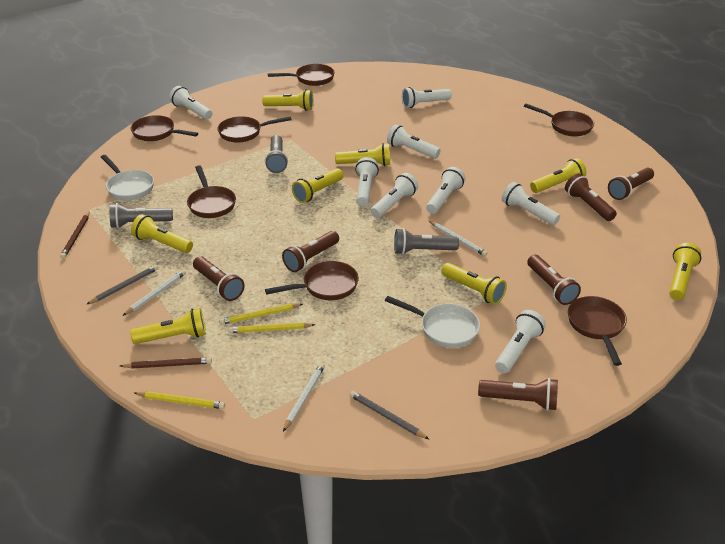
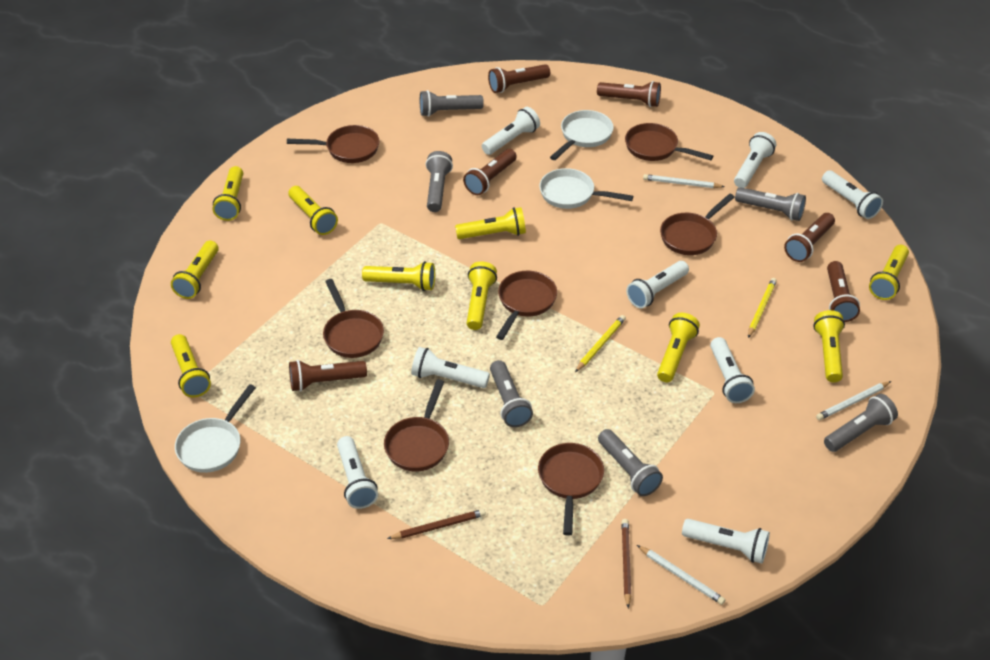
grey flashlight: [109,203,173,228] [265,135,288,173] [394,228,459,255] = 3 -> [420,90,484,117] [425,151,453,212] [490,360,533,427] [598,429,663,496] [735,187,806,221] [824,394,898,452] = 6
grey pencil: [86,265,159,305] [350,391,429,439] = 2 -> none = 0
white pan: [101,155,154,200] [385,296,480,348] = 2 -> [175,384,256,473] [539,168,633,209] [550,110,614,160] = 3
yellow flashlight: [130,308,206,344] [131,214,193,253] [262,89,314,111] [292,168,344,203] [335,143,391,166] [441,263,507,305] [530,158,586,193] [669,243,701,300] = 8 -> [171,240,219,299] [171,334,211,398] [213,166,243,221] [289,186,338,235] [362,261,435,291] [455,207,526,239] [466,262,497,330] [657,313,700,382] [813,310,845,382] [869,245,909,300] = 10
yellow pencil: [134,391,225,409] [219,304,303,325] [228,322,315,333] = 3 -> [575,315,626,372] [748,278,777,338] = 2

